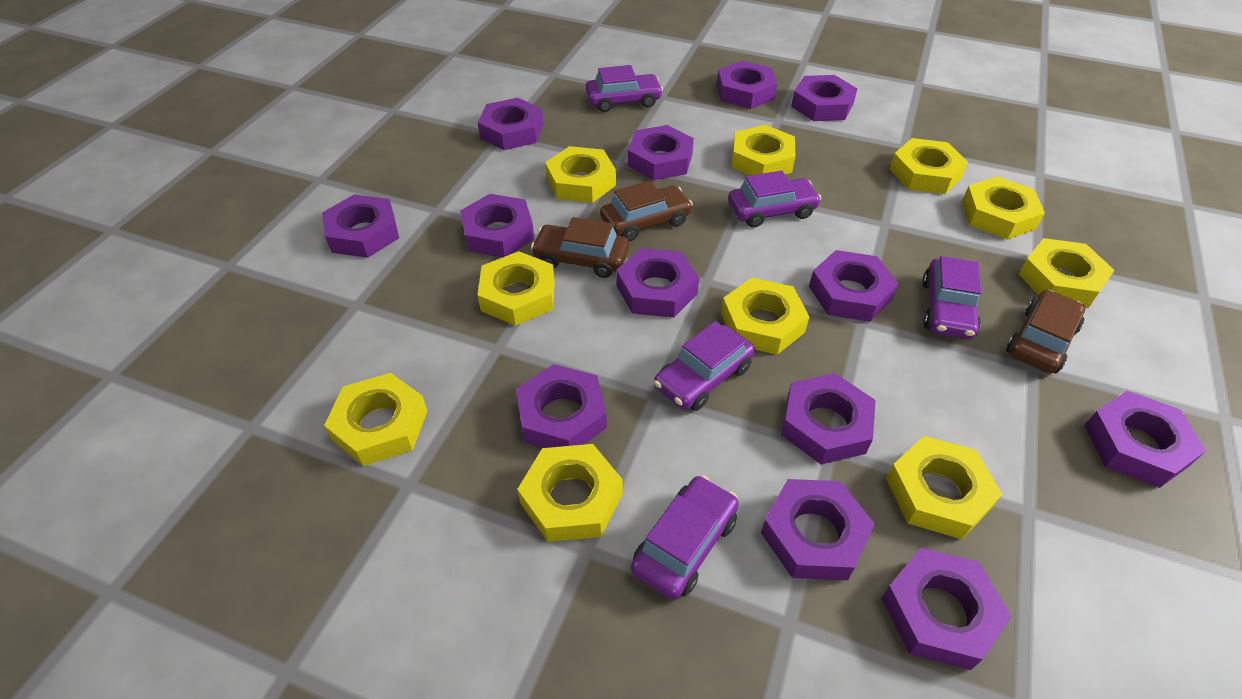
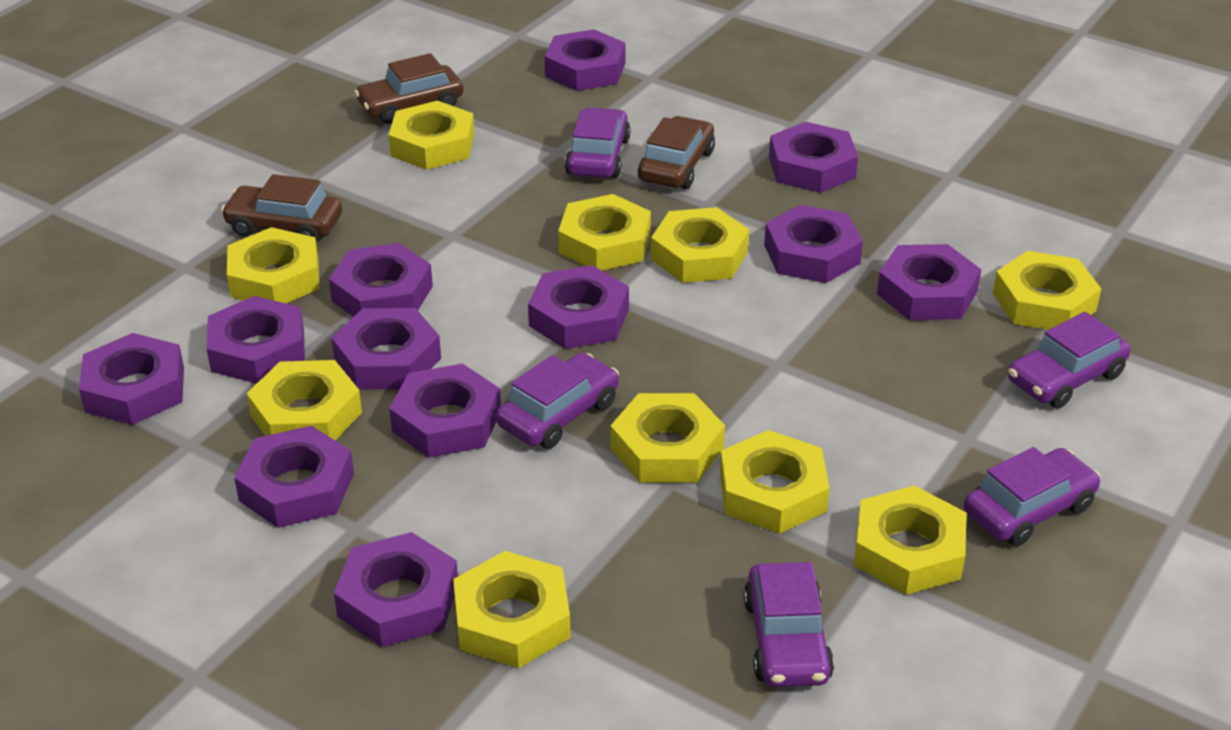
purple nut: [322,194,399,258] [460,194,534,258] [478,98,543,150] [516,364,607,448] [616,248,699,318] [628,125,694,180] [717,61,777,109] [761,479,875,581] [781,373,875,464] [791,75,857,121] [809,250,898,322] [881,548,1012,670] [1084,391,1206,488] = 13 -> [79,333,184,425] [207,296,305,384] [234,426,354,528] [329,243,433,317] [331,308,441,390] [334,532,458,647] [389,364,501,458] [528,265,629,349] [545,29,626,91] [764,205,863,283] [769,122,858,193] [877,244,981,320] = 12

